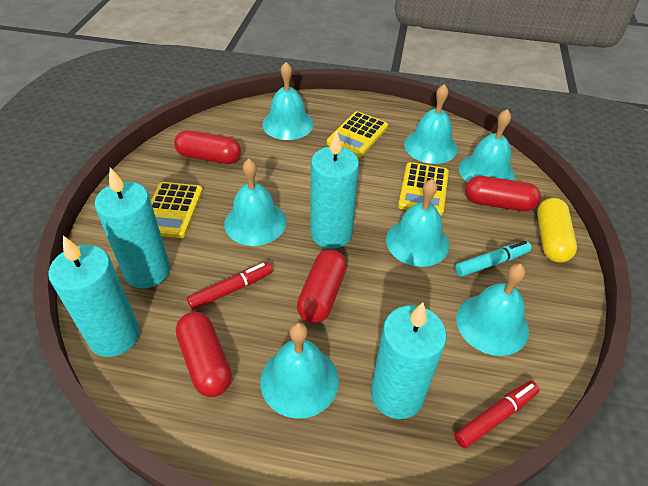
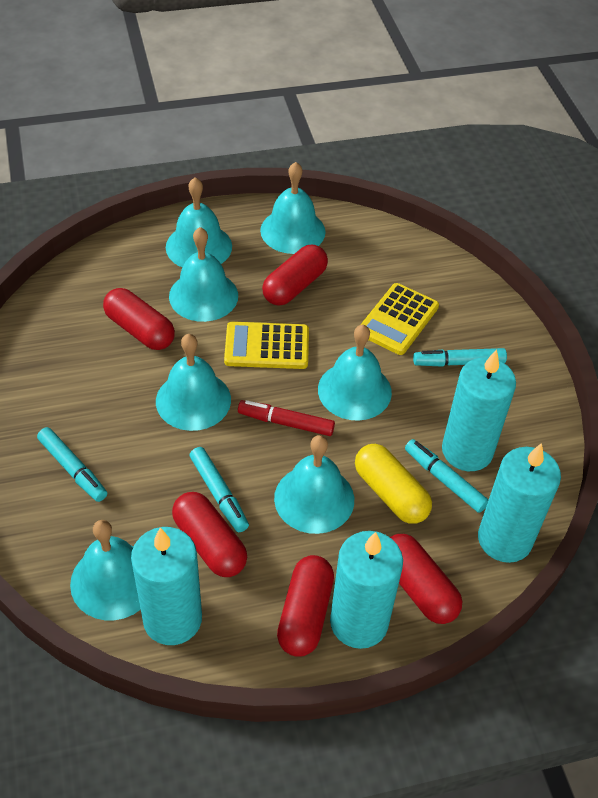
red capsule: [174,130,241,164] [176,312,232,397] [297,249,347,323] [465,176,541,211] = 4 -> [103,288,175,350] [172,492,247,577] [262,245,328,306] [277,555,334,656] [390,534,463,624] = 5
red marker: [187,262,272,310] [454,381,539,449] = 2 -> [238,400,335,436] = 1
turquoise marker: [455,241,532,277] = 1 -> [37,427,107,502] [190,447,249,532] [405,439,489,513] [413,348,507,367] = 4
yellow calculator: [151,182,203,238] [327,111,388,157] [398,162,449,216] = 3 -> [224,322,309,369] [360,283,439,355] = 2

